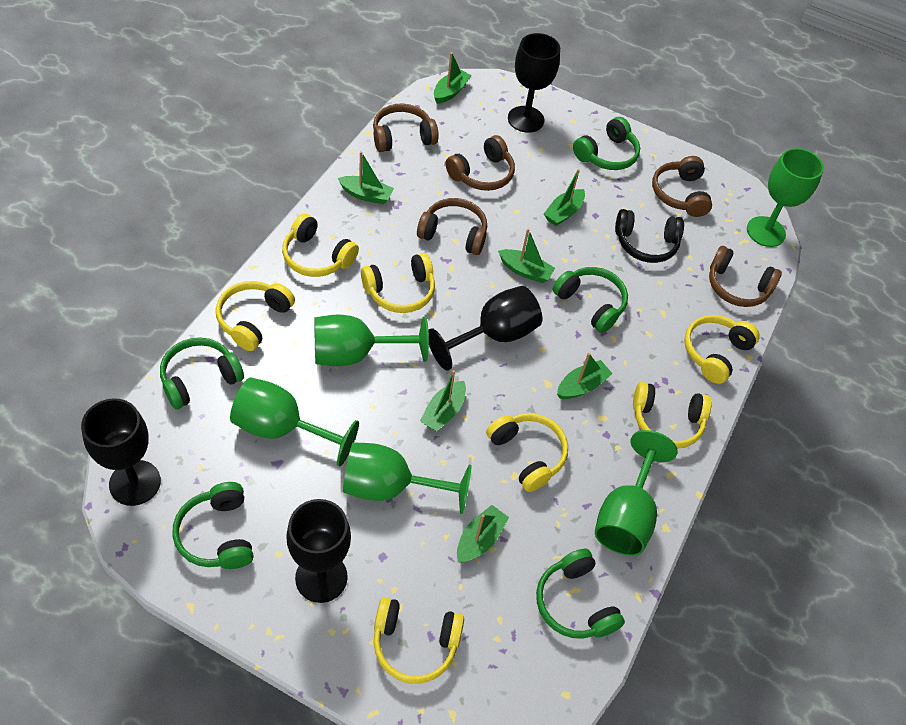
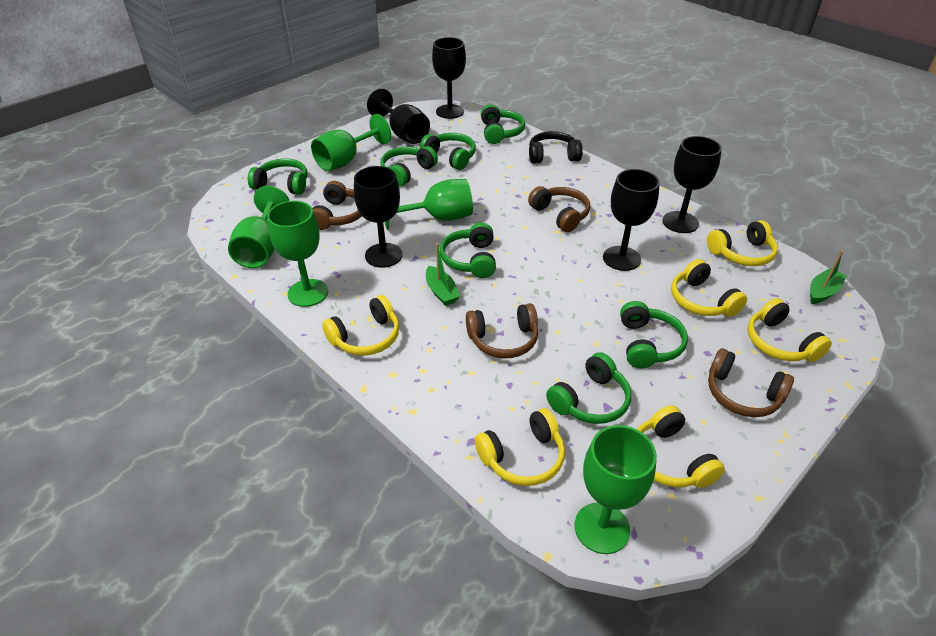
black goblet: [81,398,161,506] [286,499,351,603] [428,286,542,371] [508,33,560,133] = 4 -> [354,166,403,268] [367,89,430,144] [432,37,466,119] [603,169,660,271] [663,136,722,233] = 5
brown headphones: [373,104,439,152] [417,198,487,255] [445,135,515,191] [652,156,712,217] [709,246,782,307] = 5 -> [312,181,362,230] [466,303,538,358] [528,186,590,232] [708,348,794,417] = 4
green boat: [338,151,394,204] [420,370,466,432] [434,52,471,104] [457,505,509,563] [498,229,555,283] [544,169,585,226] [557,353,613,399] = 7 -> [426,243,460,306] [810,250,847,304] = 2
green headphones: [160,337,244,409] [172,482,253,569] [536,549,625,639] [553,267,628,333] [573,117,640,170] = 5 -> [248,158,307,195] [380,146,438,186] [420,133,476,170] [440,223,496,278] [481,104,525,144] [546,352,631,424] [620,301,688,369] = 7
yellow headphones: [216,281,295,351] [282,213,359,277] [361,253,435,313] [374,597,464,684] [486,413,568,492] [633,382,712,449] [684,315,760,384] = 7 -> [322,295,399,356] [475,408,565,486] [637,405,725,488] [671,259,747,317] [707,220,778,266] [747,298,832,362] = 6

